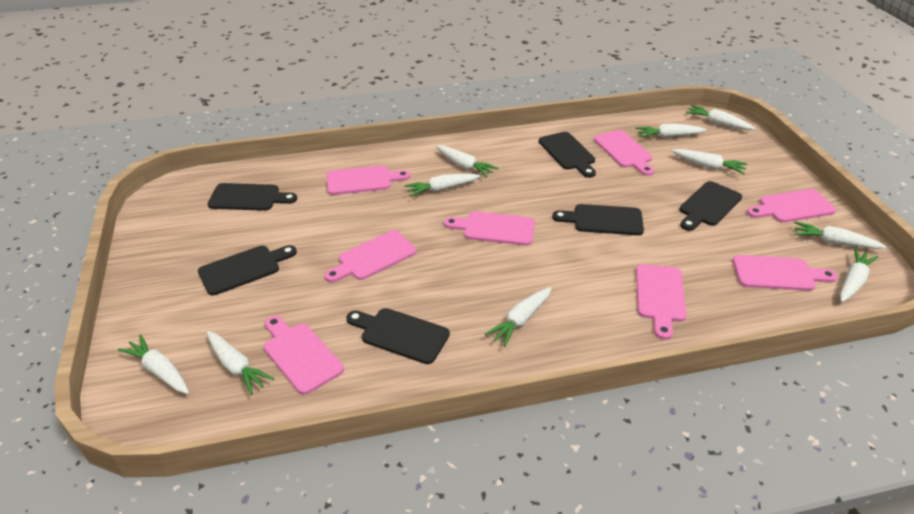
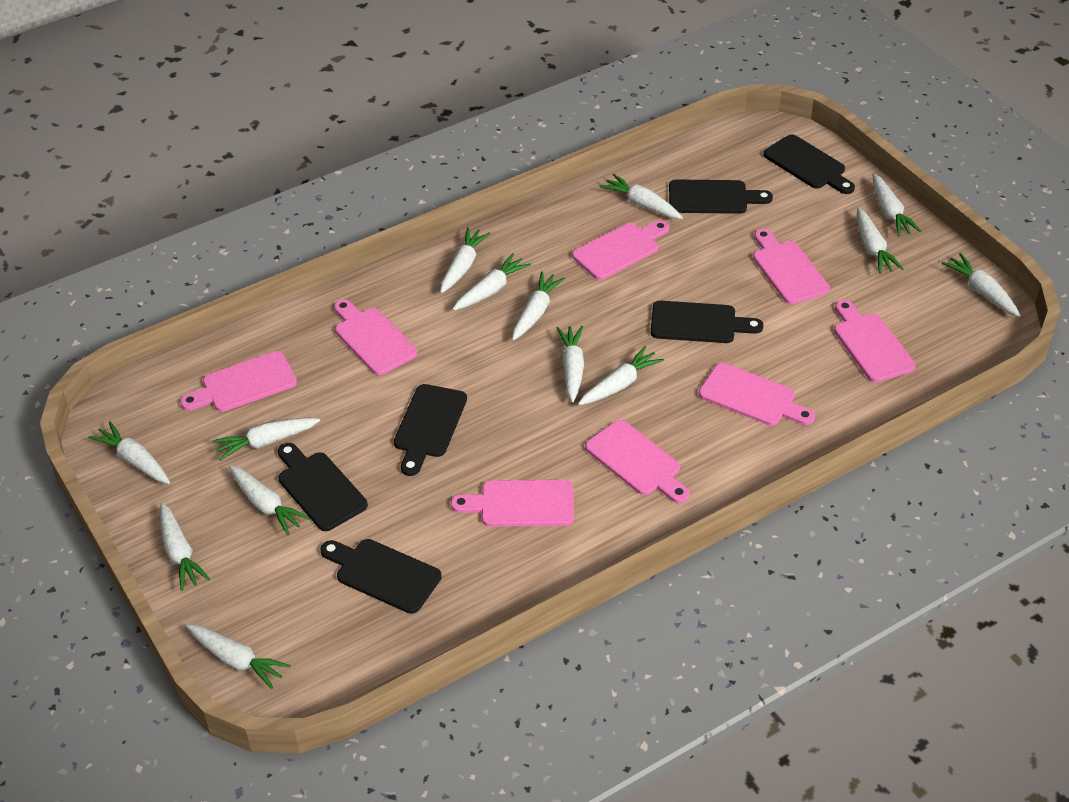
white carrot: [118,334,189,394] [207,331,274,395] [404,174,480,197] [436,145,498,177] [485,287,552,347] [636,123,706,138] [671,149,748,174] [686,105,755,130] [794,222,886,249] [840,248,879,302] = 10 -> [89,421,170,484] [160,503,210,591] [186,624,291,689] [212,418,320,461] [229,465,310,535] [440,227,491,293] [453,253,531,310] [512,271,565,341] [556,326,584,402] [578,346,664,405] [600,174,683,219] [857,208,904,274] [873,173,922,237] [942,253,1021,317] = 14

